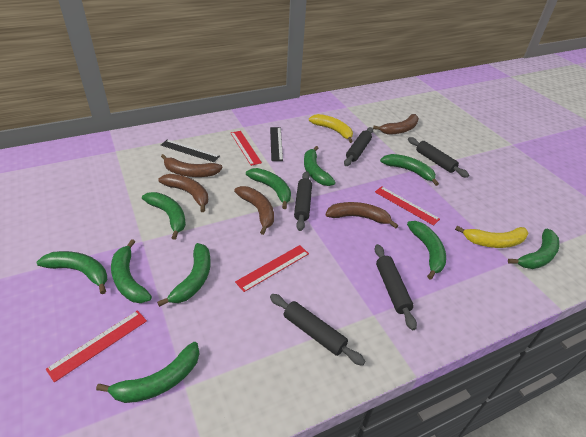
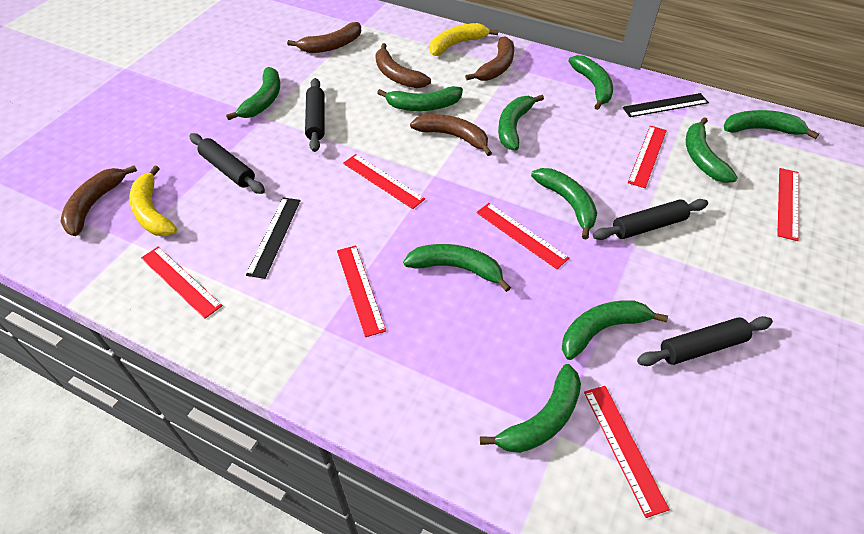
black rolling pin: [270,294,366,366] [294,171,312,231] [344,127,373,166] [375,244,417,330] [408,137,469,178] = 5 -> [190,133,265,194] [305,78,324,152] [593,199,708,240] [637,316,773,366] = 4
red ruler: [46,310,147,382] [231,131,262,166] [235,245,309,292] [375,186,440,226] = 4 -> [141,247,223,319] [337,245,386,337] [343,154,425,209] [476,203,569,269] [584,386,670,518] [628,126,667,188] [777,168,799,241] = 7

